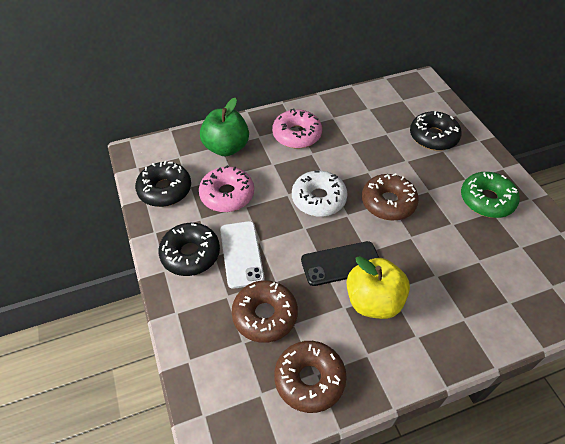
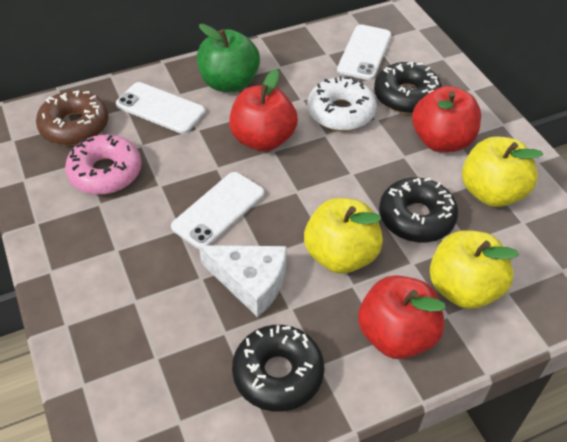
black phone: [301,241,379,286] = 1 -> none = 0
brown donut: [232,280,298,343] [274,341,347,413] [362,173,419,221] = 3 -> [36,90,108,146] = 1
green donut: [461,172,520,218] = 1 -> none = 0
pink donut: [199,165,254,212] [272,108,322,148] = 2 -> [65,135,142,195] = 1
red apple: none = 0 -> [229,69,298,152] [358,275,446,359] [412,86,481,152] = 3
white cheese: none = 0 -> [199,245,287,317] = 1
white phone: [220,221,264,289] = 1 -> [116,82,205,134] [171,172,264,249] [337,25,391,80] = 3
yellow apple: [347,256,410,319] = 1 -> [304,198,383,274] [430,230,519,309] [462,136,543,207] = 3

